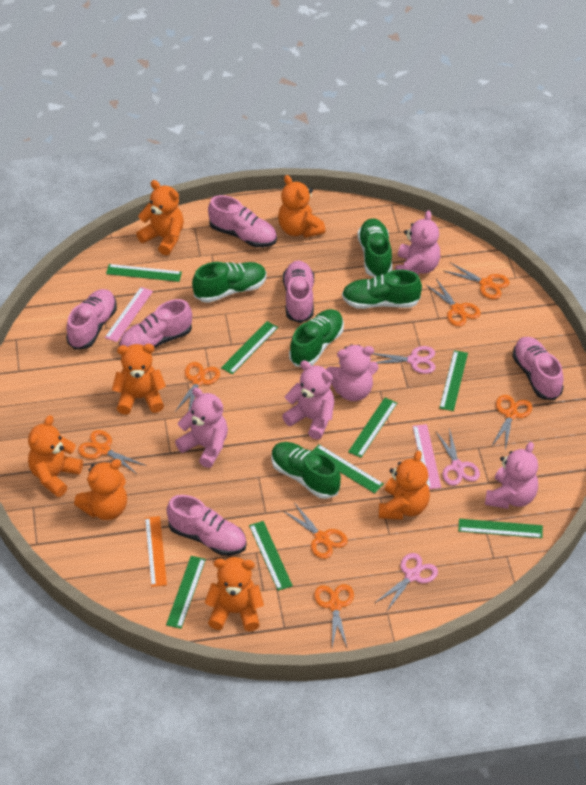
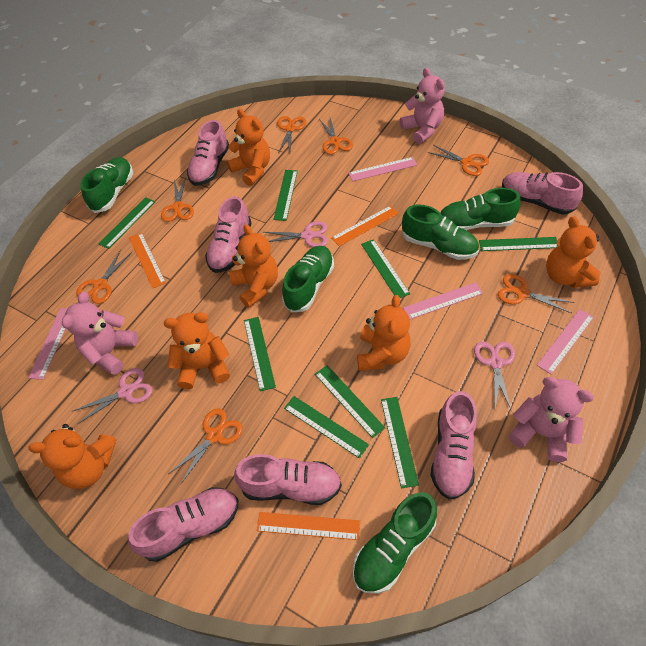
orange ruler: [145,516,167,587] = 1 -> [129,232,166,288] [257,512,360,540] [331,206,399,246] = 3
orange teddy bear: [28,415,83,497] [74,459,127,520] [112,344,166,415] [136,180,184,255] [204,557,264,631] [278,175,325,238] [379,450,430,520] = 7 -> [28,424,116,489] [164,312,230,389] [227,109,270,186] [229,224,278,308] [357,295,411,371] [546,216,600,288] = 6
pink ruler: [105,287,153,342] [413,424,441,489] = 2 -> [28,308,68,380] [349,157,417,181] [403,282,483,319] [537,309,594,374] = 4
pink teddy bear: [175,388,228,468] [282,360,334,440] [326,345,378,401] [395,210,440,276] [485,442,538,509] = 5 -> [62,292,138,375] [399,68,445,144] [509,377,594,462] = 3

